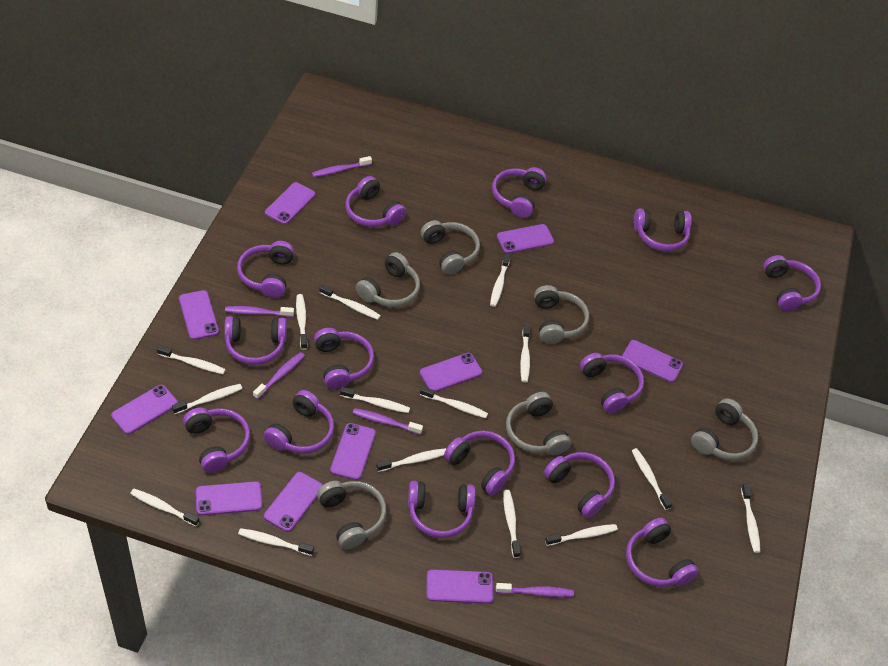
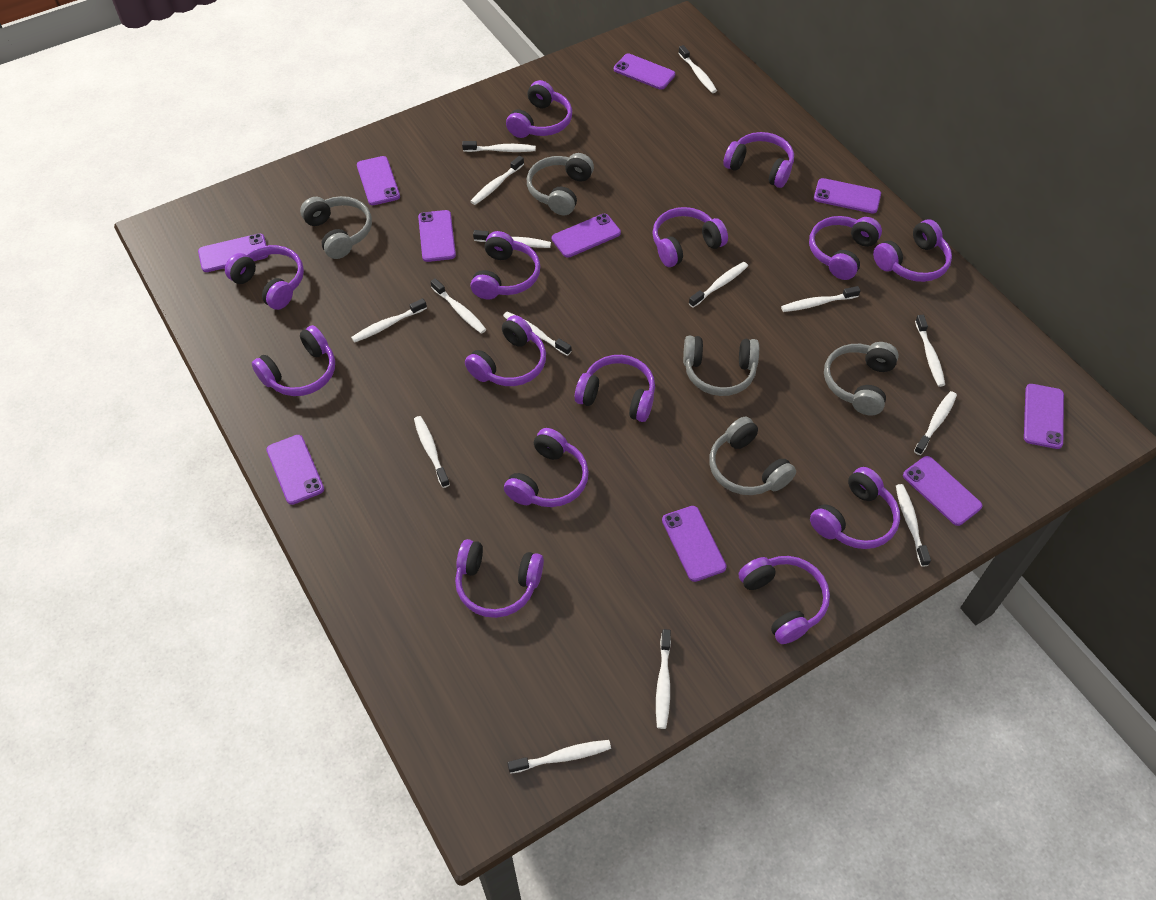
grey headphones: [317,481,386,549] [356,252,420,307] [421,220,480,275] [506,392,571,455] [534,285,589,344] [691,399,758,460] = 6 -> [300,196,372,259] [527,153,594,215] [683,336,759,396] [709,417,796,495] [824,342,899,416] = 5
purple toothbrush: [225,306,294,317] [253,352,305,399] [312,156,372,177] [352,408,423,435] [496,583,574,597] = 5 -> none = 0

